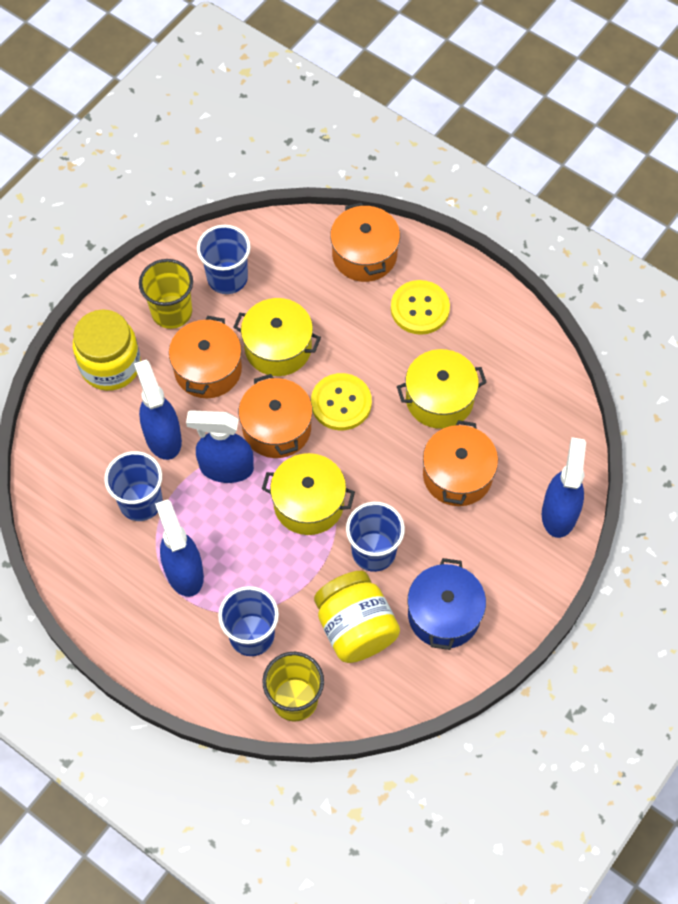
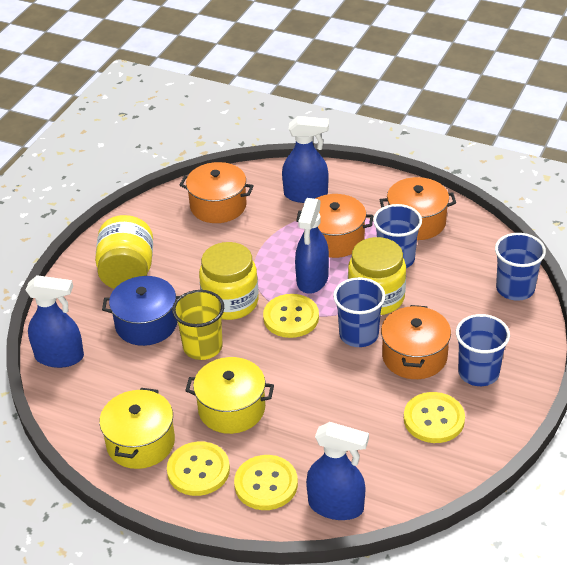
yellow button: [311,373,372,430] [391,280,450,335] = 2 -> [167,442,230,496] [234,455,298,510] [263,294,319,338] [404,392,465,443] = 4
yellow cup: [139,259,193,329] [262,652,324,722] = 2 -> [172,290,224,360] = 1
yellow jar: [73,310,141,391] [314,571,400,663] = 2 -> [95,215,153,289] [199,242,259,320] [348,237,406,315] = 3
yellow pot: [233,298,321,376] [262,453,355,535] [397,349,487,429] = 3 -> [99,388,175,469] [185,357,274,434] = 2

